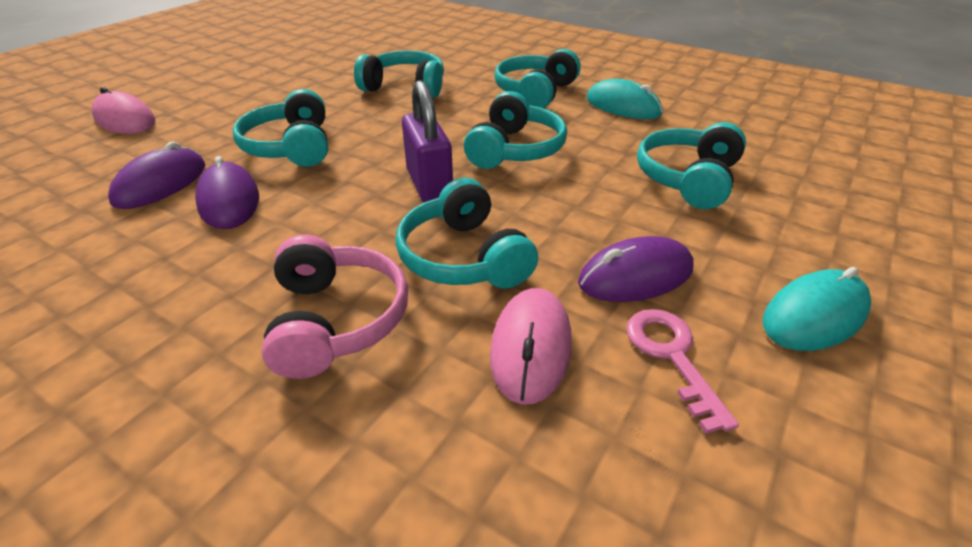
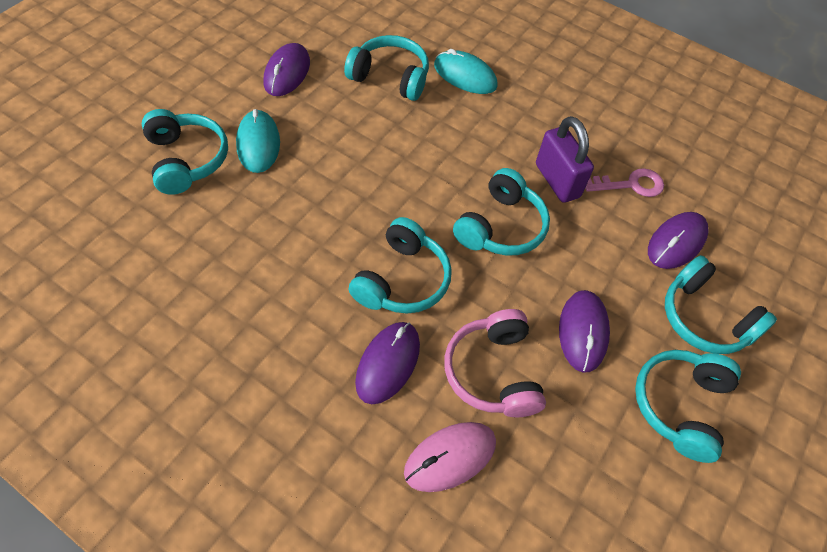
pink mouse: [92,87,155,134] [490,288,572,405] = 2 -> [404,422,496,492] = 1
purple mouse: [108,142,205,209] [195,156,259,229] [578,236,693,302] = 3 -> [263,43,310,96] [355,322,420,404] [559,290,610,373] [648,212,709,269] = 4

